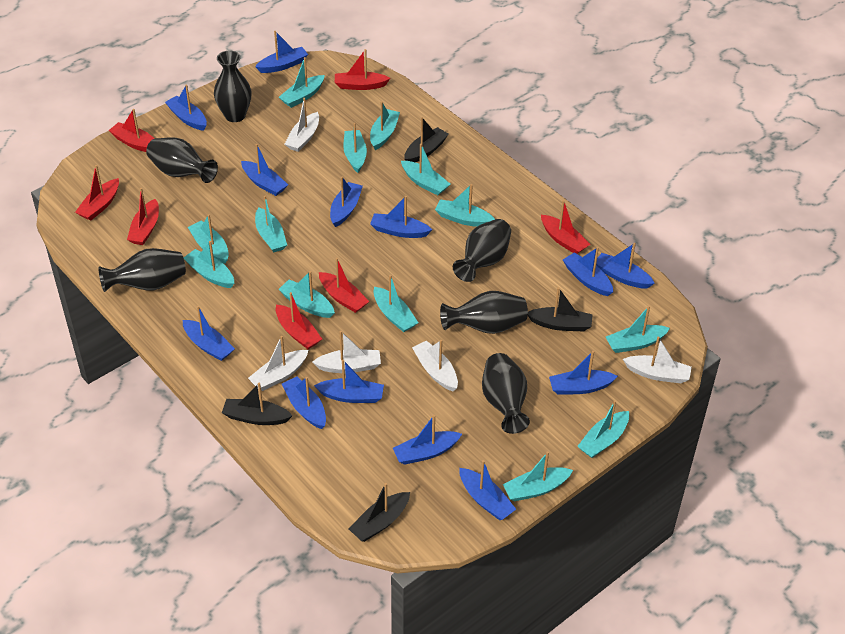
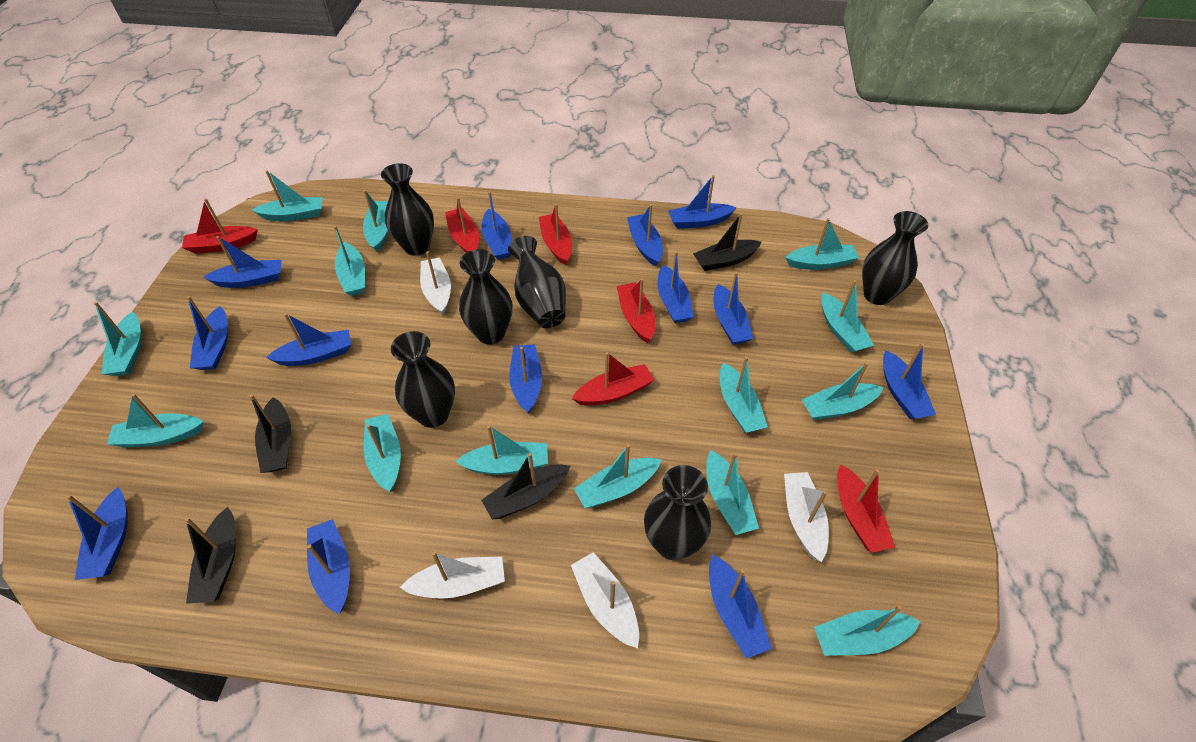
red boat: [75,165,119,221] [109,109,154,152] [127,188,159,245] [276,292,322,349] [319,258,370,313] [335,49,390,90] [541,200,590,254] = 7 -> [182,198,258,254] [445,197,479,253] [539,203,572,265] [572,352,654,406] [617,279,655,343] [837,464,895,553] = 6
turquoise boat: [184,241,234,288] [188,214,229,264] [255,196,287,252] [278,271,335,318] [279,57,325,108] [343,123,367,173] [370,101,400,150] [373,275,418,332] [401,143,451,195] [435,184,495,227] [503,452,573,501] [577,400,629,458] [606,306,670,353] = 13 -> [94,302,142,376] [107,394,204,448] [252,170,323,221] [334,226,365,296] [363,190,388,252] [364,414,401,492] [455,425,548,475] [574,444,661,508] [706,450,759,535] [720,356,768,433] [785,218,859,270] [802,362,884,420] [814,605,921,656] [821,280,874,353] = 14
white boat: [248,336,308,391] [285,98,319,152] [312,331,381,373] [412,340,458,391] [623,337,692,383] = 5 -> [400,552,505,599] [420,251,451,315] [571,552,639,648] [784,472,829,562] = 4

